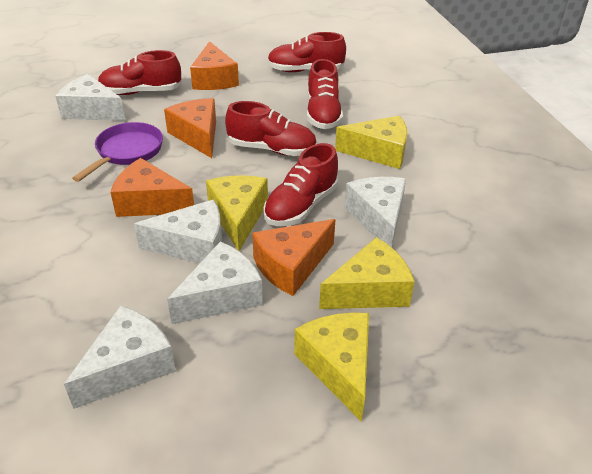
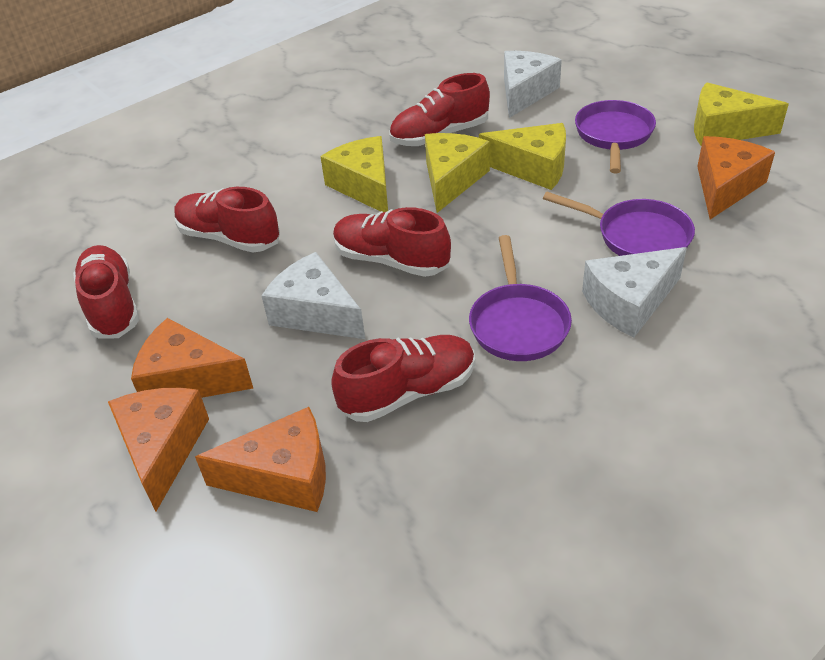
purple pan: [72,122,163,182] = 1 -> [469,235,572,361] [543,192,695,256] [575,100,656,173] = 3
white cheese: [55,74,126,121] [64,306,176,409] [134,199,222,263] [167,241,263,324] [344,177,406,247] = 5 -> [262,252,365,339] [504,51,562,118] [582,247,687,337] = 3

